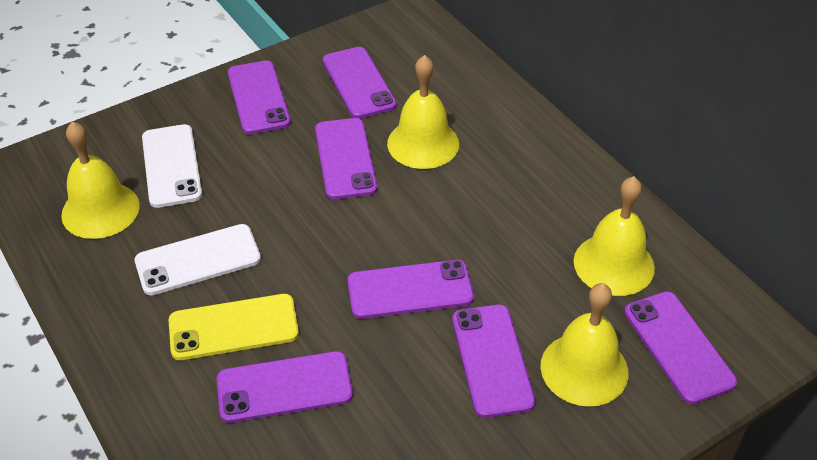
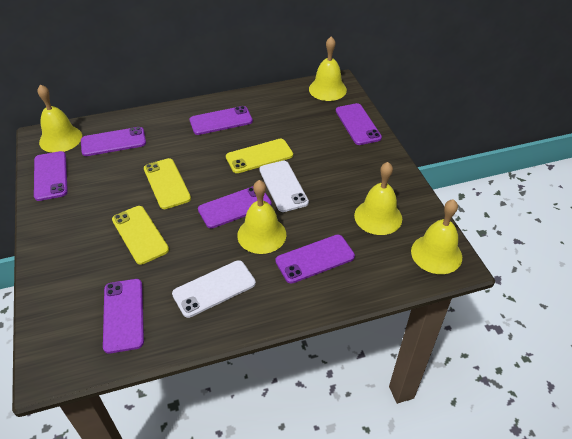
yellow bell: [61,122,140,239] [387,55,459,169] [540,283,628,407] [574,176,655,296] = 4 -> [37,84,82,153] [237,180,286,254] [309,37,347,101] [354,162,402,235] [411,199,462,274] = 5
yellow phone: [169,294,299,360] = 1 -> [112,206,169,265] [144,158,191,209] [226,139,293,173] = 3

